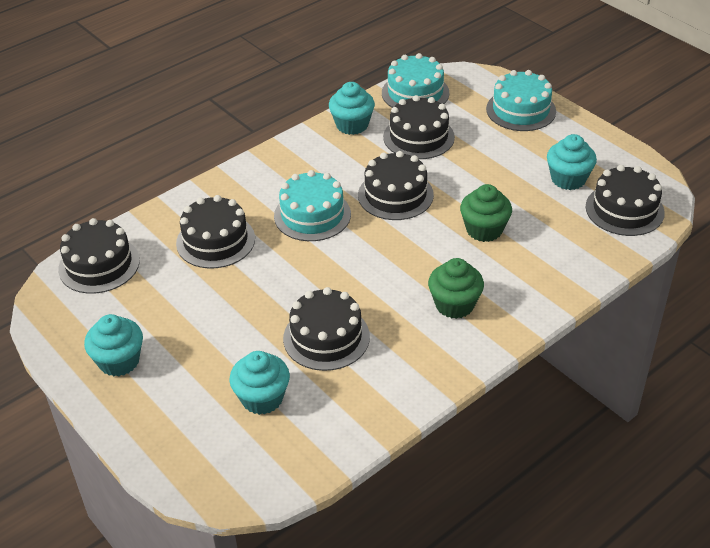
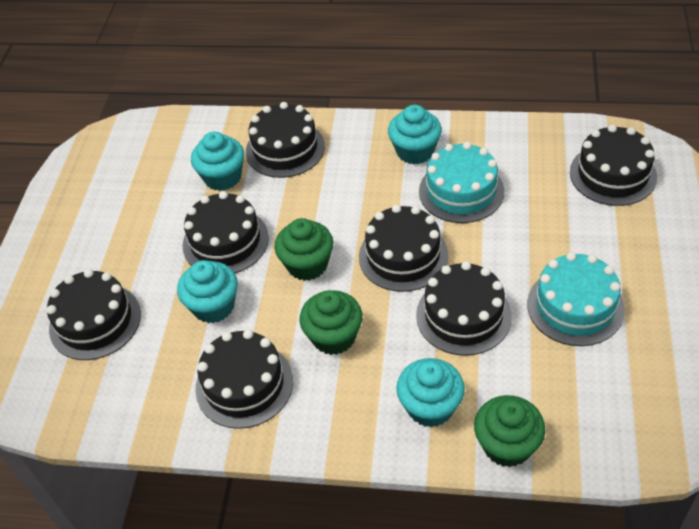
black cake: [58,218,140,294] [176,195,255,269] [283,287,370,371] [358,151,434,220] [383,95,455,159] [586,165,665,236] = 6 -> [46,269,141,360] [183,191,269,273] [195,329,293,429] [246,102,325,178] [359,205,448,292] [416,261,512,356] [570,125,657,206] = 7
green cupcake: [428,258,484,319] [460,184,512,242] = 2 -> [275,218,333,281] [299,290,363,355] [474,395,545,467] = 3
turquoise cake: [274,170,351,241] [382,53,449,108] [486,70,556,131] = 3 -> [419,142,504,223] [527,252,625,346] = 2

